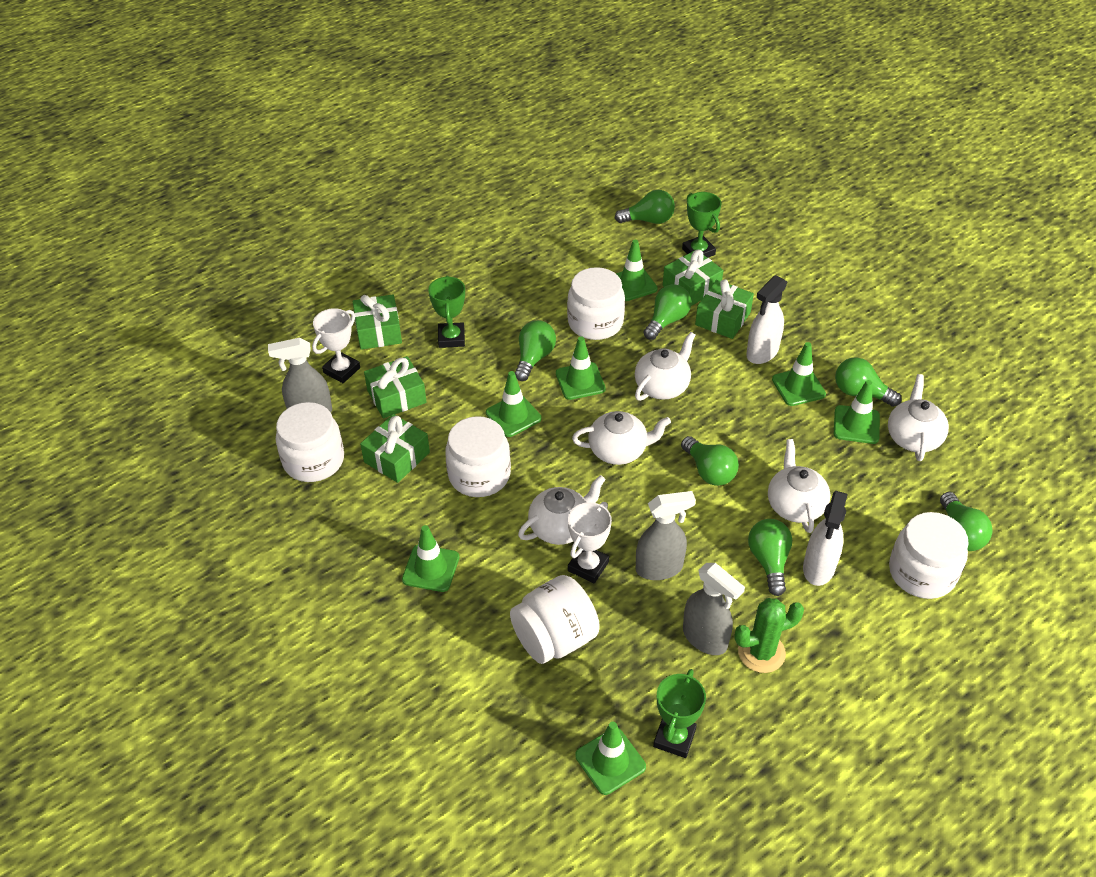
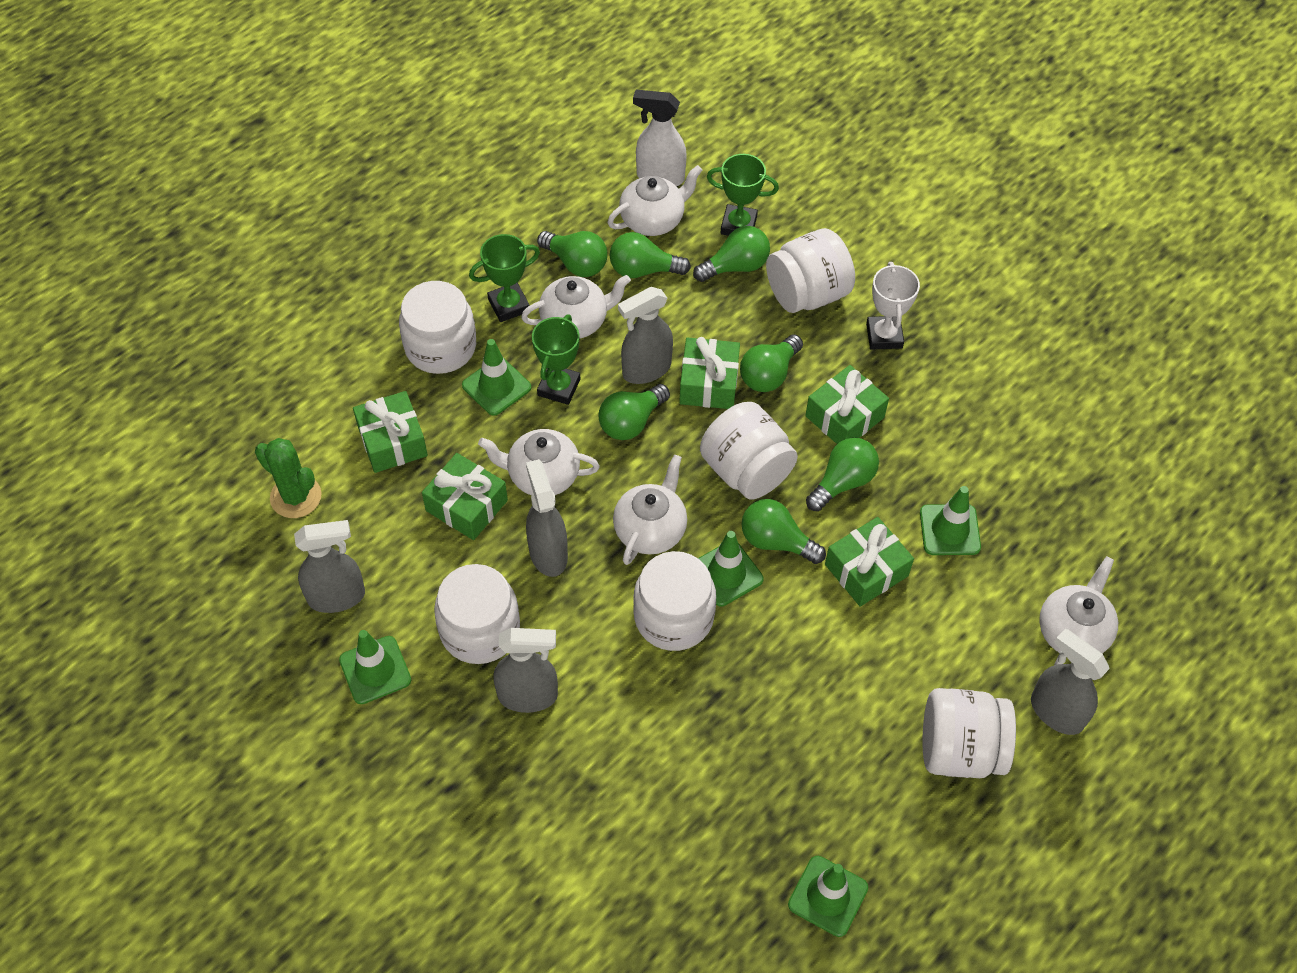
green traffic cone: [402,525,459,592] [486,371,542,437] [556,336,606,400] [575,722,646,795] [616,240,658,301] [772,342,826,406] [834,380,880,444] = 7 -> [339,630,411,704] [462,339,531,416] [698,531,764,606] [788,856,868,937] [920,486,981,555] = 5
grey spray bottle: [268,338,332,412] [636,491,696,580] [683,563,745,655] = 3 -> [294,520,365,613] [493,628,558,713] [526,459,568,577] [618,287,673,384] [1031,629,1110,735] = 5
white jar: [276,402,344,482] [445,416,511,497] [510,575,600,664] [567,267,625,340] [889,512,969,599] = 5 -> [399,281,476,374] [434,564,520,664] [633,551,716,651] [700,402,798,500] [766,228,855,313] [922,688,1016,778] = 6
white spray bottle: [746,275,788,364] [803,491,847,586] = 2 -> [633,90,687,186] = 1
white trophy: [312,308,360,383] [568,502,612,583] = 2 -> [866,262,920,349] = 1

